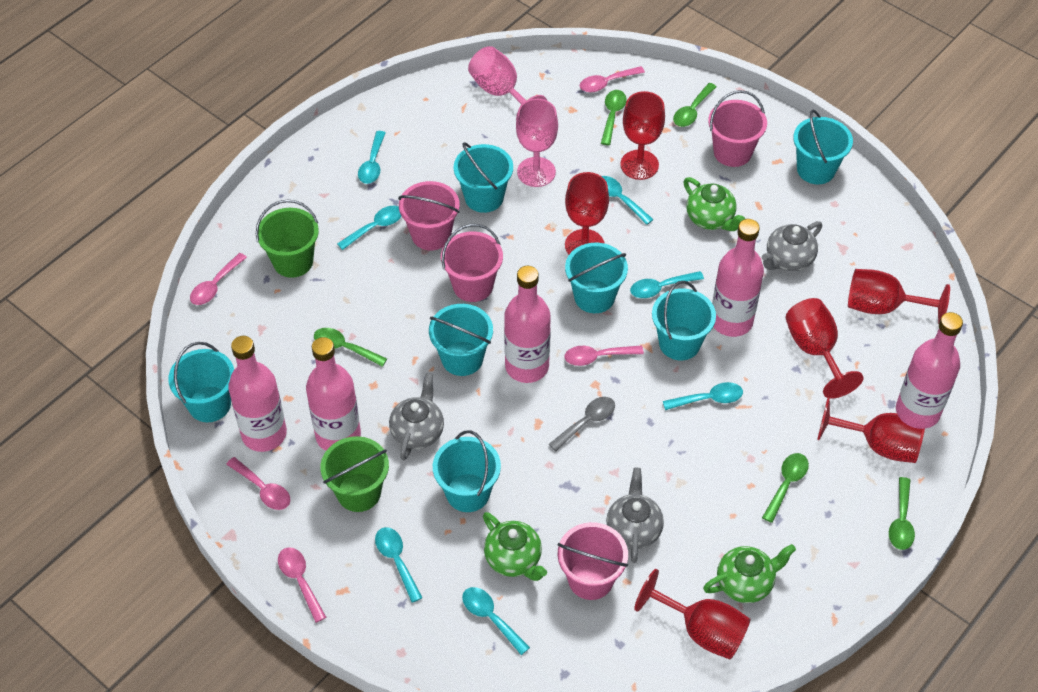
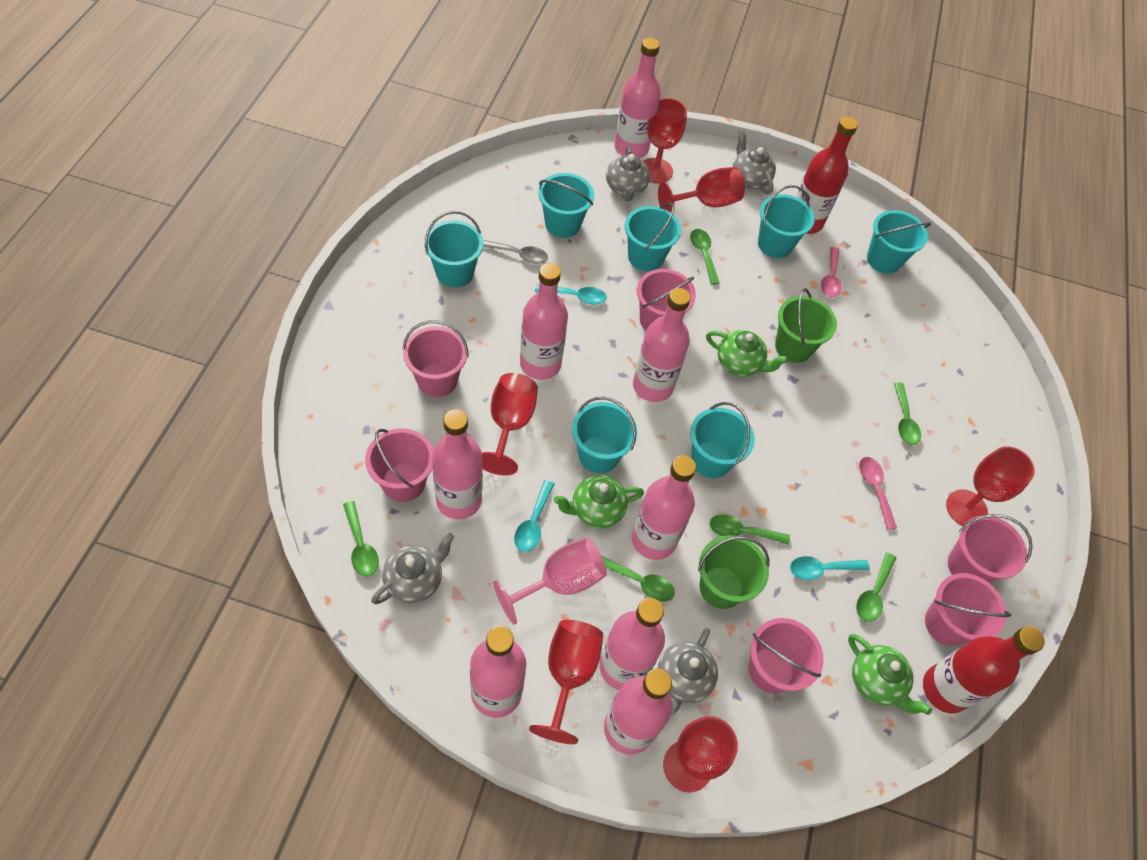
green spoon: [314,328,387,367] [601,90,627,145] [673,83,717,127] [762,453,809,523] [889,477,915,550] = 5 -> [343,501,379,577] [602,556,675,602] [690,229,719,285] [710,514,790,545] [856,552,896,622] [894,382,921,445] = 6
grey teapot: [389,373,444,460] [606,468,664,563] [762,221,822,271] = 3 -> [371,533,454,604] [606,146,650,201] [658,628,718,716] [733,130,776,194] = 4
pink bottle: [228,336,287,452] [306,337,361,451] [504,266,551,383] [712,219,764,337] [896,312,963,429] = 5 -> [432,409,483,519] [470,626,526,718] [520,263,568,380] [599,598,665,690] [604,668,672,755] [614,38,661,158] [632,455,696,560] [633,288,691,402] = 8
pink bucket: [398,181,460,250] [441,224,503,302] [558,522,628,600] [708,90,767,167] = 4 -> [365,428,433,502] [402,320,469,397] [637,269,696,330] [748,618,824,693] [925,573,1011,646] [948,514,1033,583] = 6
pink goblet: [468,46,547,120] [516,99,558,187] = 2 -> [493,537,607,625] = 1
pink spoon: [190,253,247,305] [226,457,290,510] [278,547,326,623] [565,346,644,366] [580,66,645,92] = 5 -> [821,247,842,297] [859,457,897,530] = 2
red bottle: none = 0 -> [796,117,858,234] [923,626,1045,713] = 2
turquoise spoon: [337,206,402,250] [358,131,385,184] [375,527,423,603] [462,587,530,655] [602,176,654,225] [630,271,704,298] [663,382,743,410] = 7 -> [514,480,554,552] [535,285,607,305] [790,556,870,580] = 3

